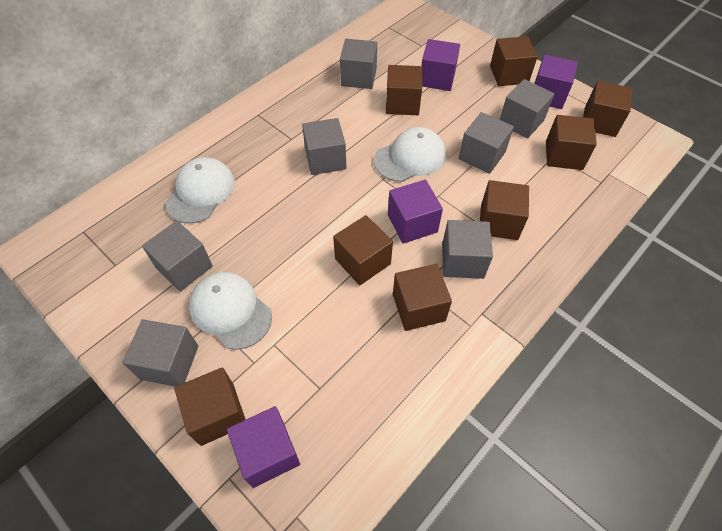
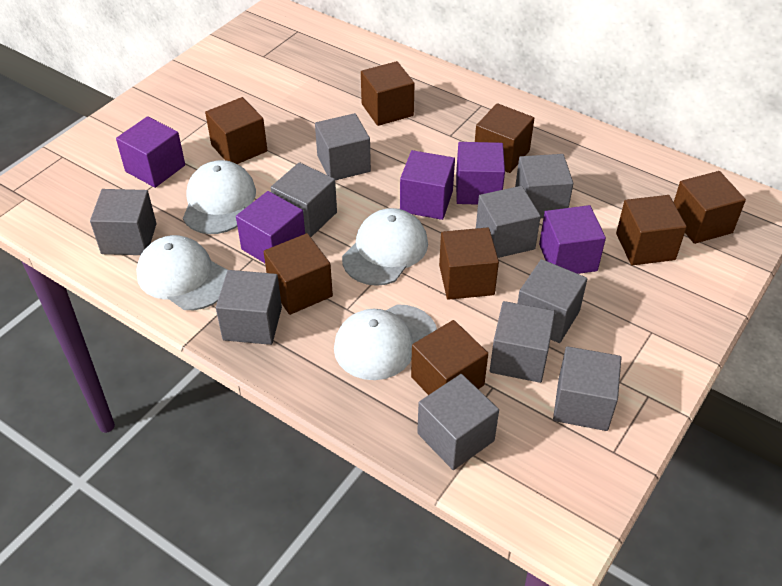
grey cube: [122,319,198,387] [142,221,213,292] [302,118,346,175] [340,39,377,89] [442,220,493,279] [458,112,514,174] [500,79,554,138] = 7 -> [90,189,157,255] [216,270,282,345] [271,162,337,237] [315,113,371,180] [417,374,499,470] [476,186,541,258] [490,301,555,383] [515,154,573,218] [517,259,587,343] [553,346,621,431] = 10
purple cube: [227,406,300,488] [388,180,443,244] [421,39,460,91] [534,55,578,109] = 4 -> [116,116,185,188] [236,191,305,263] [400,150,455,220] [456,142,505,205] [539,205,606,274] = 5
white cap: [165,157,235,224] [189,272,272,350] [374,127,446,182] = 3 -> [136,235,228,310] [183,160,256,234] [334,304,437,380] [342,208,428,286] = 4

